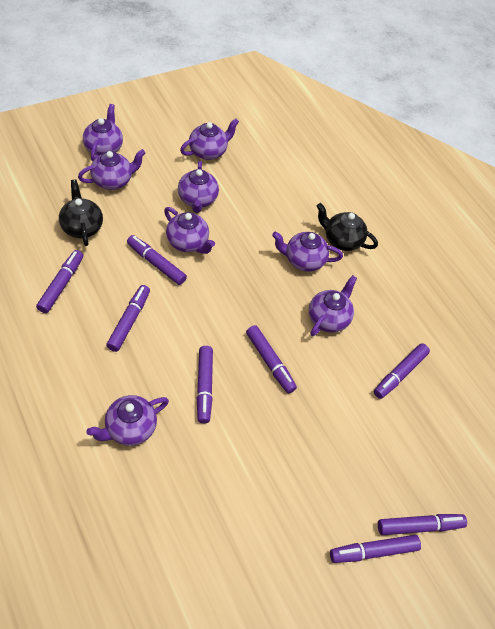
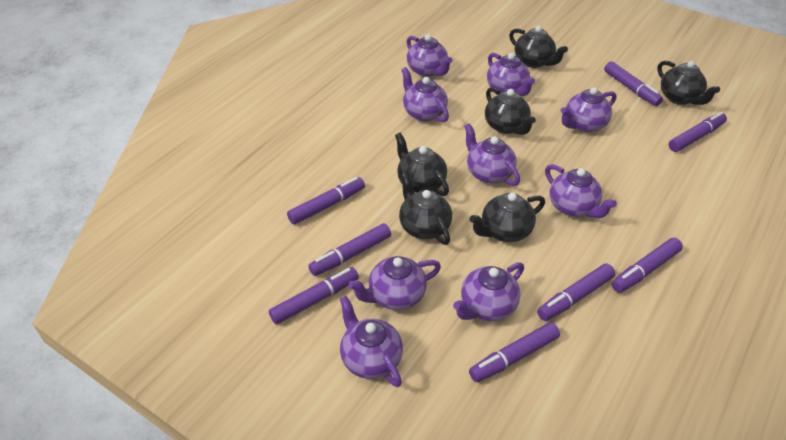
black teapot: [59,179,103,246] [317,203,378,251] = 2 -> [395,133,449,196] [399,172,452,245] [469,193,545,242] [485,87,536,135] [509,26,568,68] [657,61,720,105] = 6
purple teapot: [78,149,145,190] [83,104,123,161] [87,395,169,446] [164,207,215,254] [178,161,219,213] [180,118,239,160] [272,231,343,272] [309,275,357,336] = 8 -> [340,296,403,387] [348,256,441,310] [401,67,449,122] [407,34,452,77] [453,262,524,321] [464,123,520,186] [487,53,535,96] [545,164,617,218] [560,87,616,132] = 9

